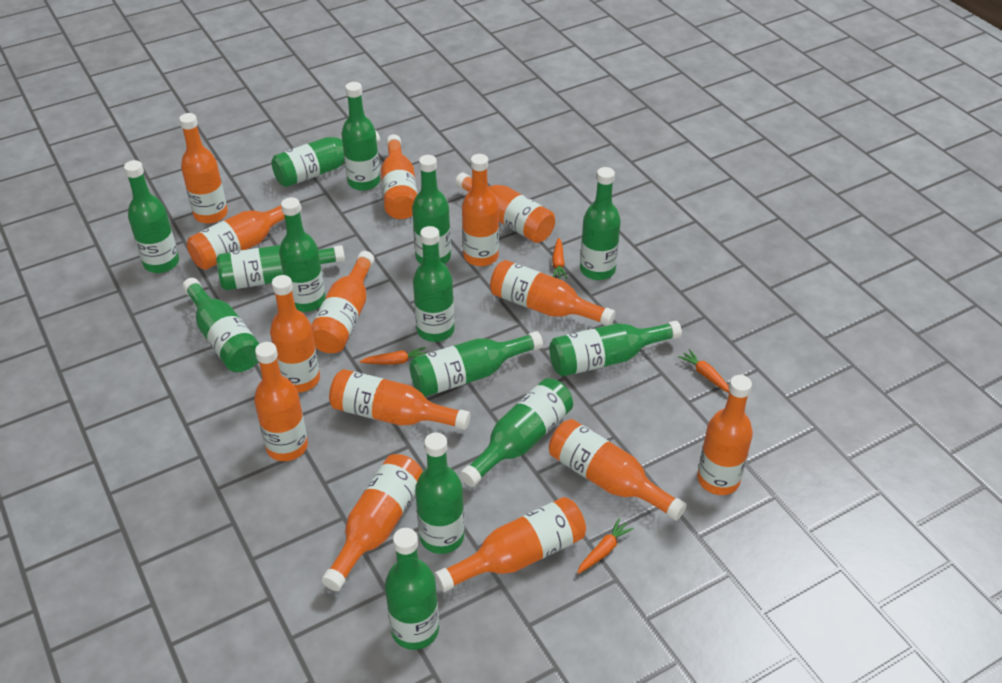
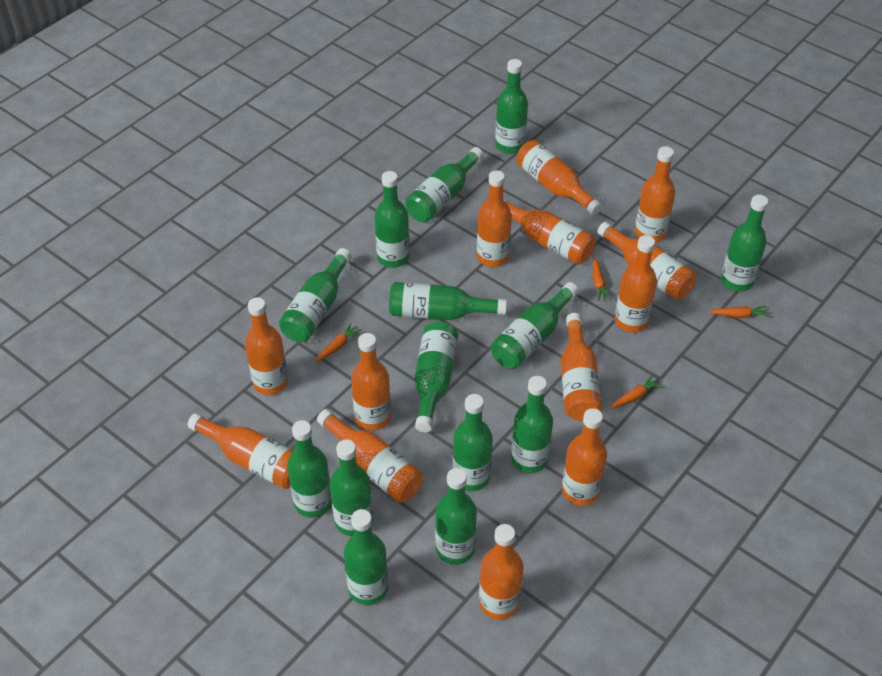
orange bottle: [179,113,228,224] [187,204,302,270] [254,342,308,461] [270,275,320,393] [311,251,375,353] [322,454,423,591] [329,369,470,430] [381,134,418,219] [435,497,586,592] [455,173,555,243] [462,154,499,266] [490,260,615,326] [549,419,687,521] [697,375,753,495] = 14 -> [188,413,293,489] [245,297,288,395] [317,409,423,502] [351,333,391,431] [477,170,512,267] [479,524,524,620] [503,199,596,264] [516,140,603,215] [561,313,602,421] [562,408,607,506] [597,222,696,300] [615,235,657,333] [635,146,675,243] = 13

